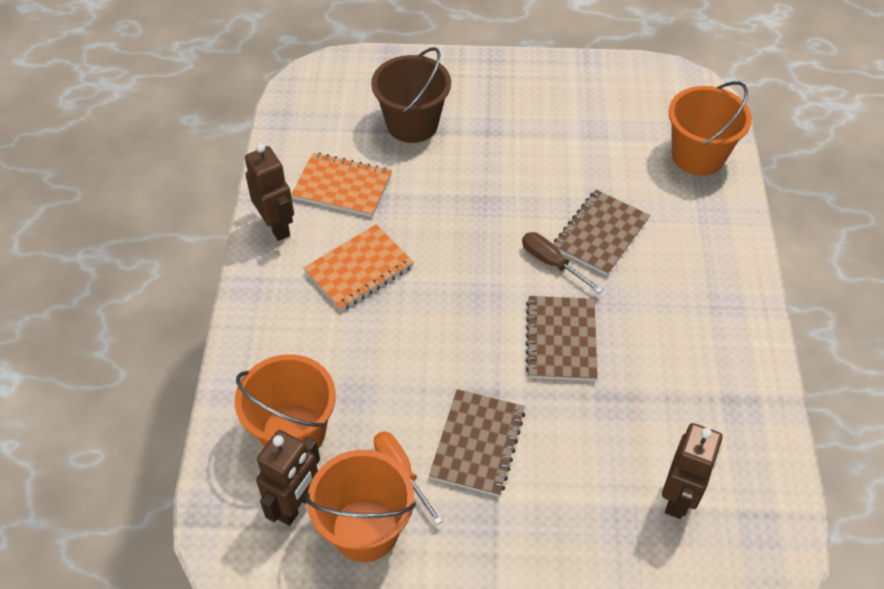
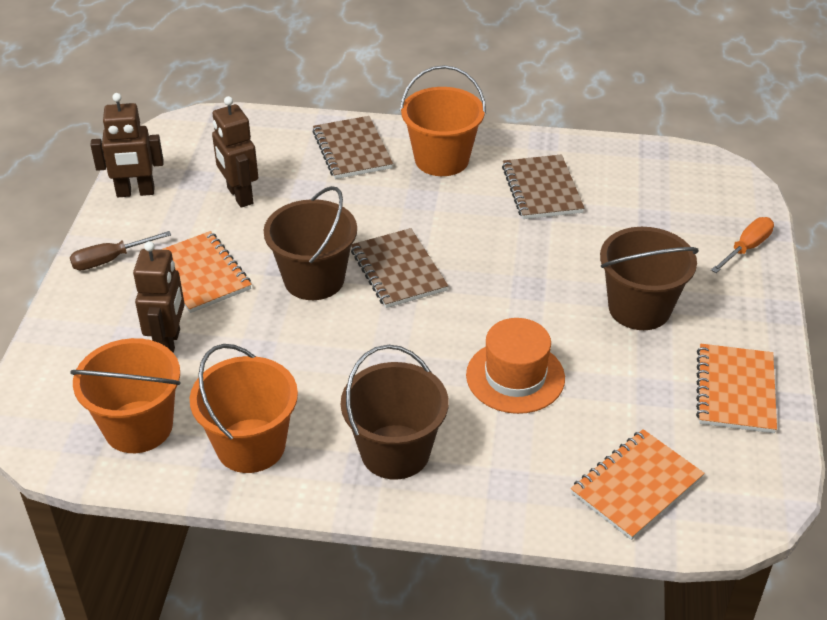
brown bucket: [371,47,451,143] = 1 -> [263,186,357,300] [341,345,449,480] [600,227,699,330] = 3
orange hat: none = 0 -> [466,318,565,414] = 1
orange notebook: [291,153,392,217] [303,224,414,311] = 2 -> [161,231,252,313] [571,429,705,540] [696,344,777,433] = 3

